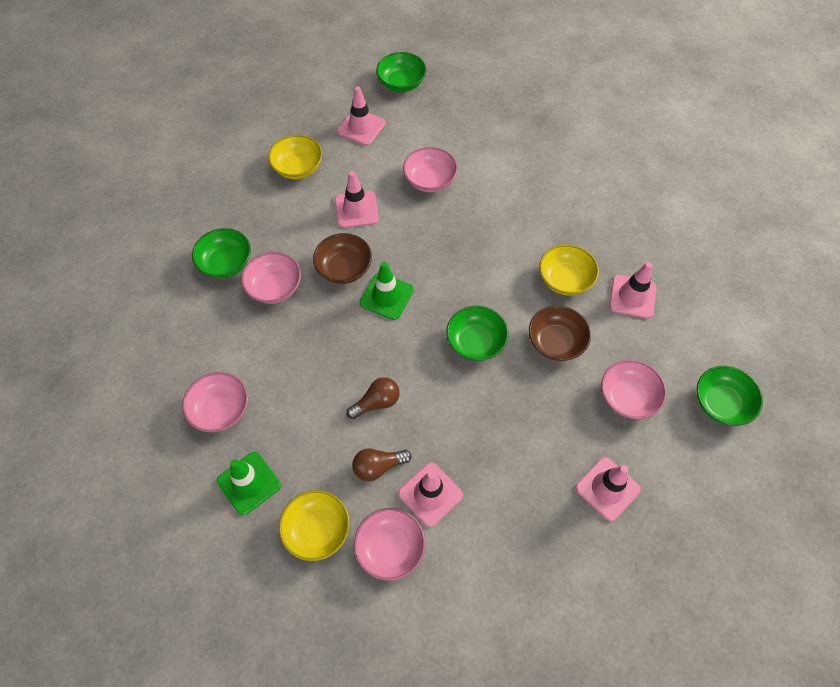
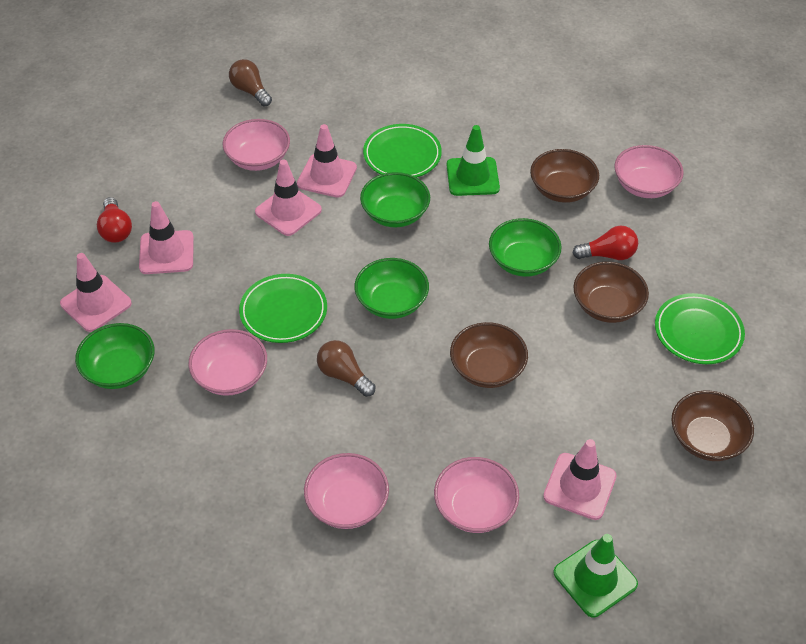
brown bowl: [313,233,372,284] [529,306,591,361] = 2 -> [450,322,528,388] [530,149,599,203] [573,262,649,323] [671,391,754,461] = 4
green plate: none = 0 -> [239,274,327,343] [363,124,442,178] [655,293,745,364] = 3
red light bulb: none = 0 -> [97,197,132,243] [572,226,638,260] = 2
yellow bowl: [268,135,322,179] [279,490,350,561] [539,244,599,296] = 3 -> none = 0

